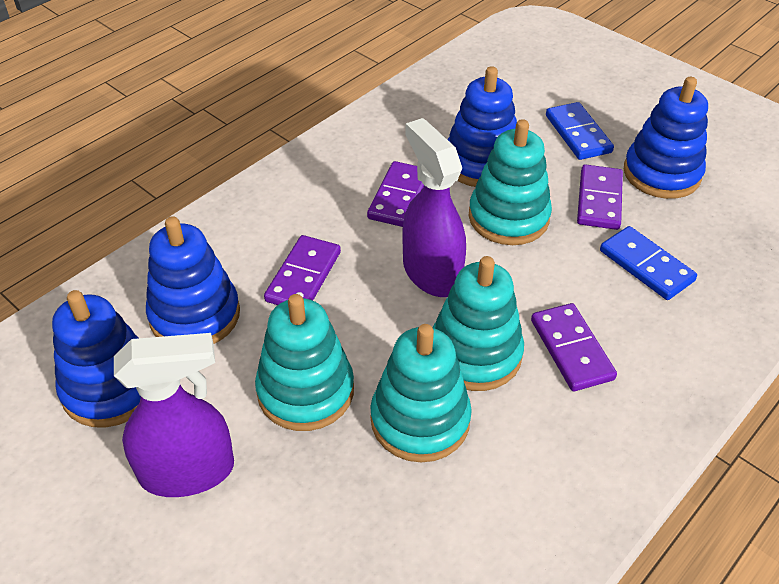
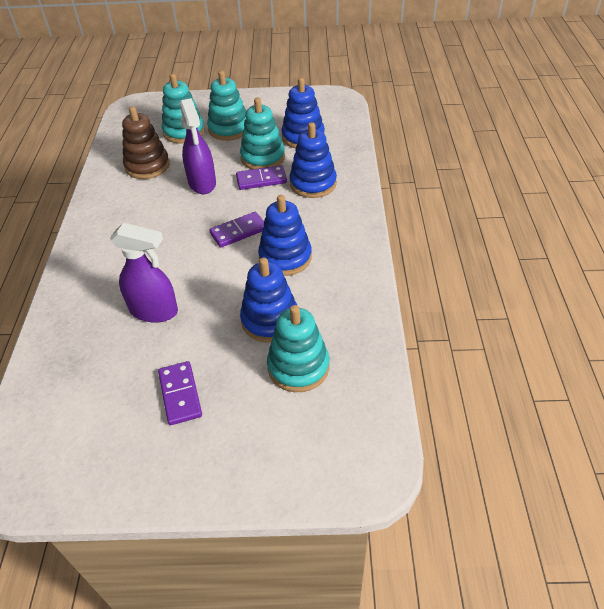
blue domino: [546,102,614,160] [600,226,697,300] = 2 -> none = 0
brown stacking toy: none = 0 -> [122,106,170,179] = 1
purple domino: [264,235,341,305] [367,161,424,227] [531,303,617,391] [577,164,623,230] = 4 -> [158,361,202,425] [209,212,264,248] [236,165,287,190] = 3

